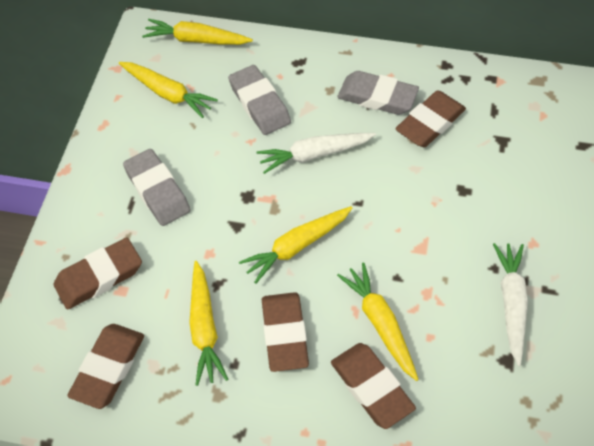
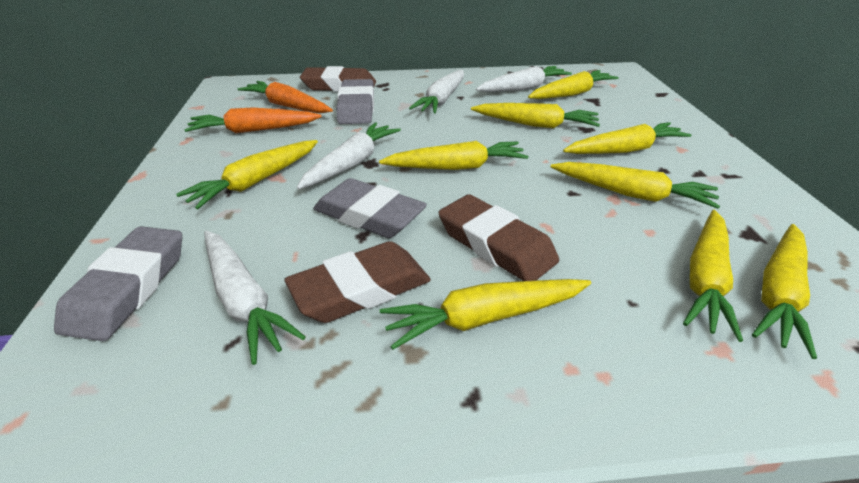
brown eraser: [53,238,142,309] [67,324,144,409] [262,292,309,372] [331,343,416,429] [395,90,466,147] = 5 -> [284,241,431,323] [300,66,376,92] [439,194,559,281] = 3
orange carrot: none = 0 -> [184,107,322,133] [238,81,333,113] = 2
white carrot: [256,133,376,174] [493,243,528,366] = 2 -> [204,231,305,365] [297,122,401,189] [409,70,464,114] [476,66,572,92] = 4
yellow carrot: [119,62,218,118] [142,19,253,45] [189,261,228,386] [239,206,352,284] [337,263,419,381] = 5 -> [176,140,318,209] [379,141,528,170] [380,279,591,350] [471,103,600,128] [528,70,619,99] [551,162,720,209] [563,122,691,154] [683,210,743,342] [752,224,817,359] = 9

